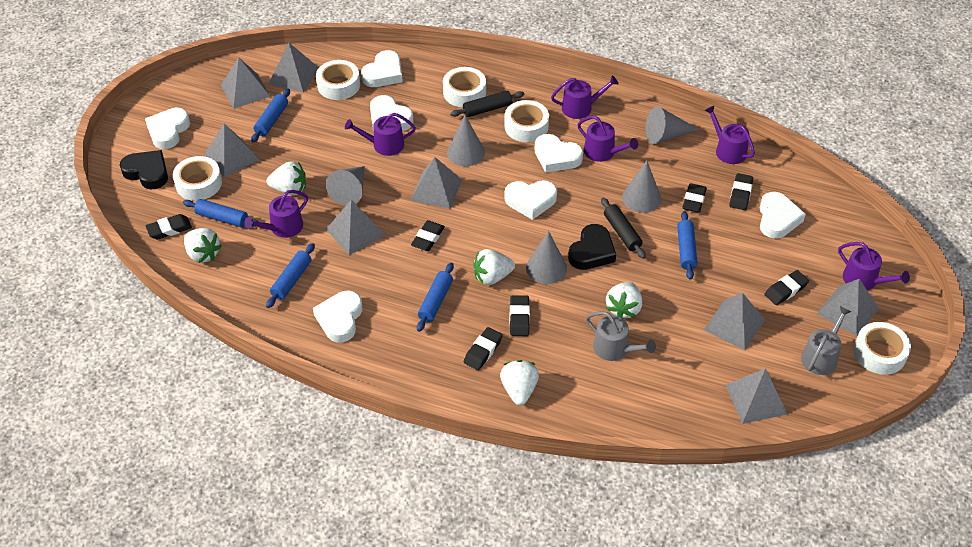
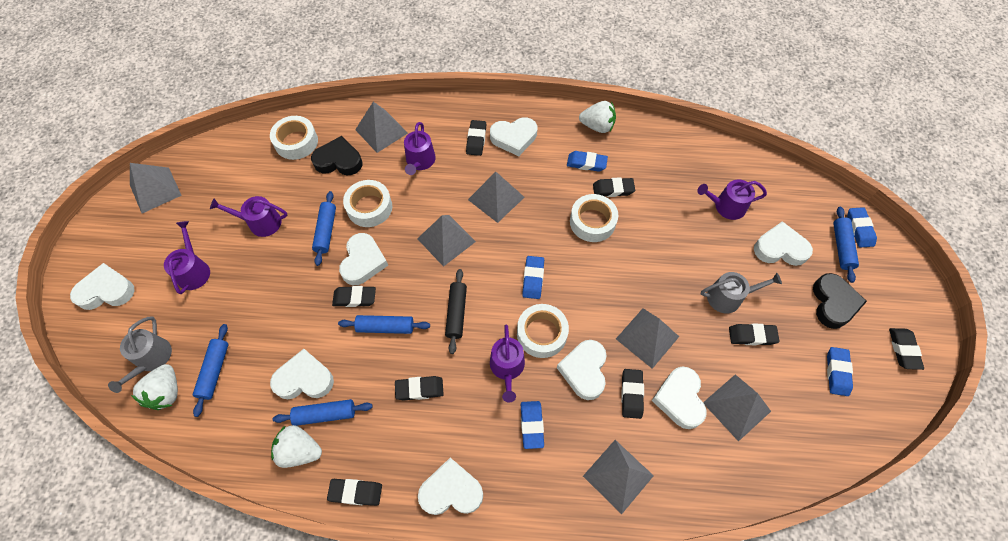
black eraser: [146,214,192,240] [411,220,445,251] [464,327,503,370] [510,295,530,336] [682,183,707,213] [729,173,753,210] [765,270,809,305] = 7 -> [327,479,382,506] [332,286,376,307] [395,376,444,401] [466,120,486,156] [593,177,635,197] [621,369,644,419] [729,323,779,345] [889,328,924,370] = 8
black rolling pin: [450,91,524,117] [601,198,646,259] = 2 -> [445,269,467,354] = 1
blue eraser: none = 0 -> [521,401,544,449] [522,256,544,299] [567,151,608,172] [827,347,853,396] [847,207,877,248] = 5
grey cone: [326,166,365,206] [447,115,485,166] [526,231,567,284] [622,161,661,213] [646,106,699,144] = 5 -> none = 0
grey pyramid: [204,124,260,177] [221,57,270,109] [269,43,319,92] [326,200,385,255] [410,157,462,209] [704,293,765,350] [726,368,788,424] [816,279,879,336] = 8 -> [130,163,182,213] [355,102,408,153] [417,215,476,267] [468,172,525,223] [583,440,654,514] [616,308,679,369] [703,374,771,442] = 7
purple watering can: [244,190,308,238] [345,113,416,156] [551,75,619,119] [577,116,638,162] [704,106,755,164] [838,242,910,290] = 6 -> [164,221,210,294] [210,196,287,237] [404,122,436,175] [490,324,525,402] [697,179,767,220] = 5
white heart: [145,108,190,149] [313,291,362,342] [361,50,403,87] [370,95,414,131] [505,180,557,220] [535,134,583,173] [760,192,806,239] = 7 -> [70,263,135,310] [270,349,334,399] [339,233,388,285] [418,458,483,515] [490,117,537,156] [557,340,607,400] [651,367,706,429] [754,221,813,266] = 8
white strawberry: [184,228,222,263] [267,161,306,195] [473,249,515,285] [500,360,539,405] [606,282,642,318] = 5 -> [131,364,178,410] [271,425,322,468] [579,101,616,133] = 3
white tape: [173,156,222,201] [316,60,360,100] [443,67,486,107] [504,100,549,142] [854,322,911,375] = 5 -> [270,116,318,160] [343,180,392,227] [517,304,569,358] [570,194,618,242] = 4

